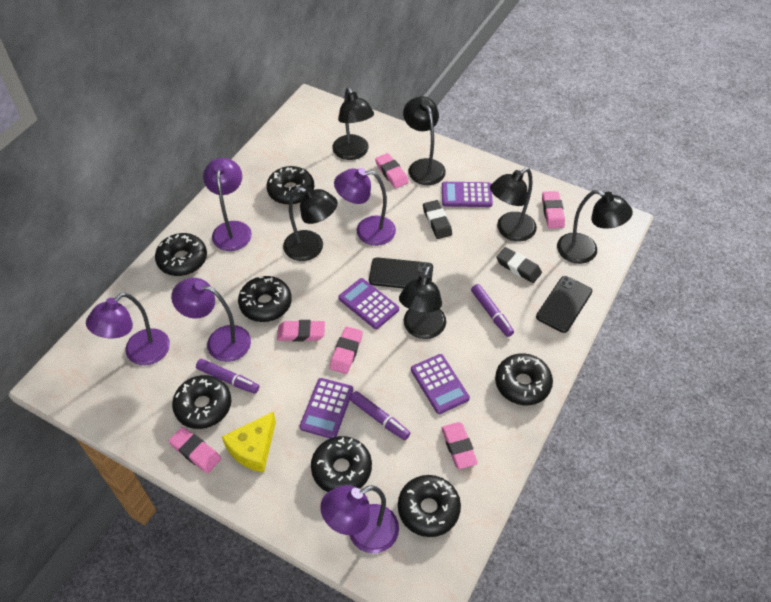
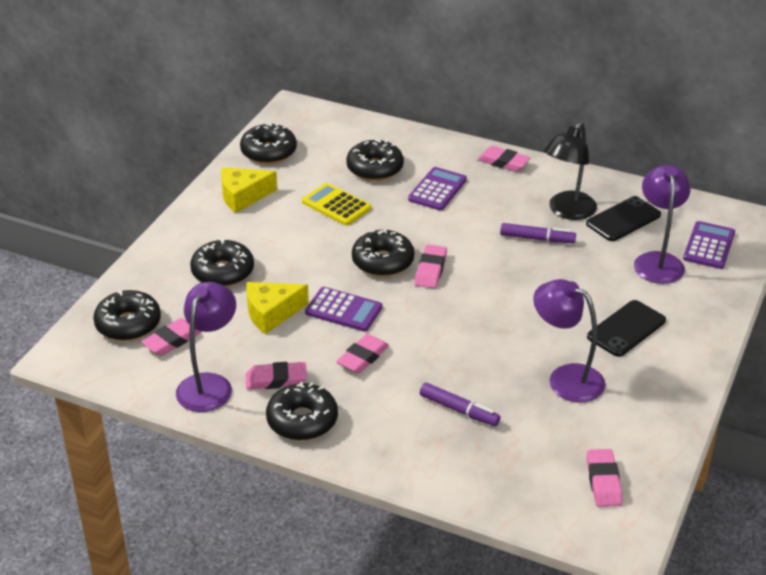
black donut: [155,233,207,276] [172,375,231,429] [238,276,292,322] [266,166,314,205] [311,436,372,492] [398,475,461,537] [495,353,553,405] = 7 -> [93,290,161,341] [190,239,254,287] [240,122,297,164] [266,382,338,441] [346,139,404,181] [352,229,414,277] = 6
black eraser: [423,200,452,239] [496,247,542,283] = 2 -> none = 0
black lamp: [283,187,338,261] [332,87,374,160] [399,266,446,339] [403,96,446,185] [490,168,537,241] [557,190,633,264] = 6 -> [544,122,597,220] = 1
purple calculator: [300,378,353,438] [338,278,399,329] [411,354,470,414] [442,182,493,207] = 4 -> [305,287,382,332] [408,167,467,211] [683,221,735,269] = 3
purple lamp: [86,293,170,365] [171,278,251,362] [203,158,252,251] [320,485,399,553] [334,168,396,246] = 5 -> [176,282,236,412] [533,279,605,402] [634,164,691,284] = 3
purple marker: [196,359,259,394] [350,391,410,440] [471,284,514,337] = 3 -> [420,383,501,426] [500,223,576,243] = 2
yellow calculator: none = 0 -> [302,183,371,225] = 1
yellow cheese: [222,412,276,473] = 1 -> [221,167,277,213] [246,282,309,334] = 2

